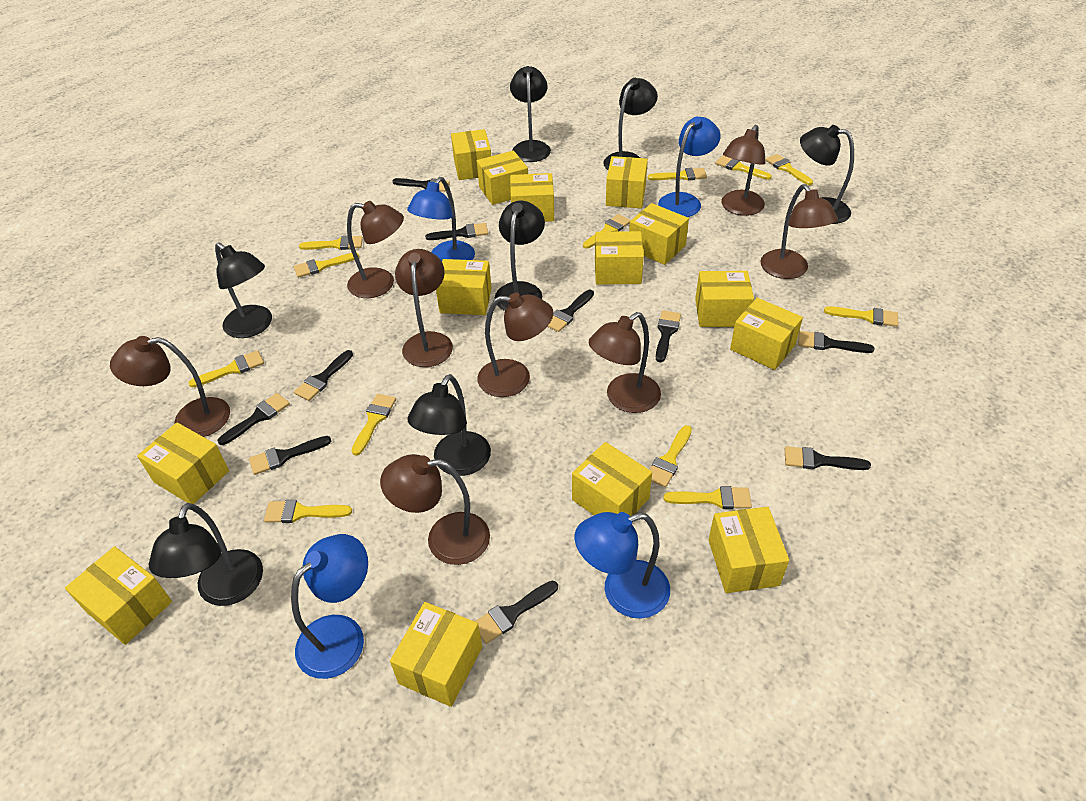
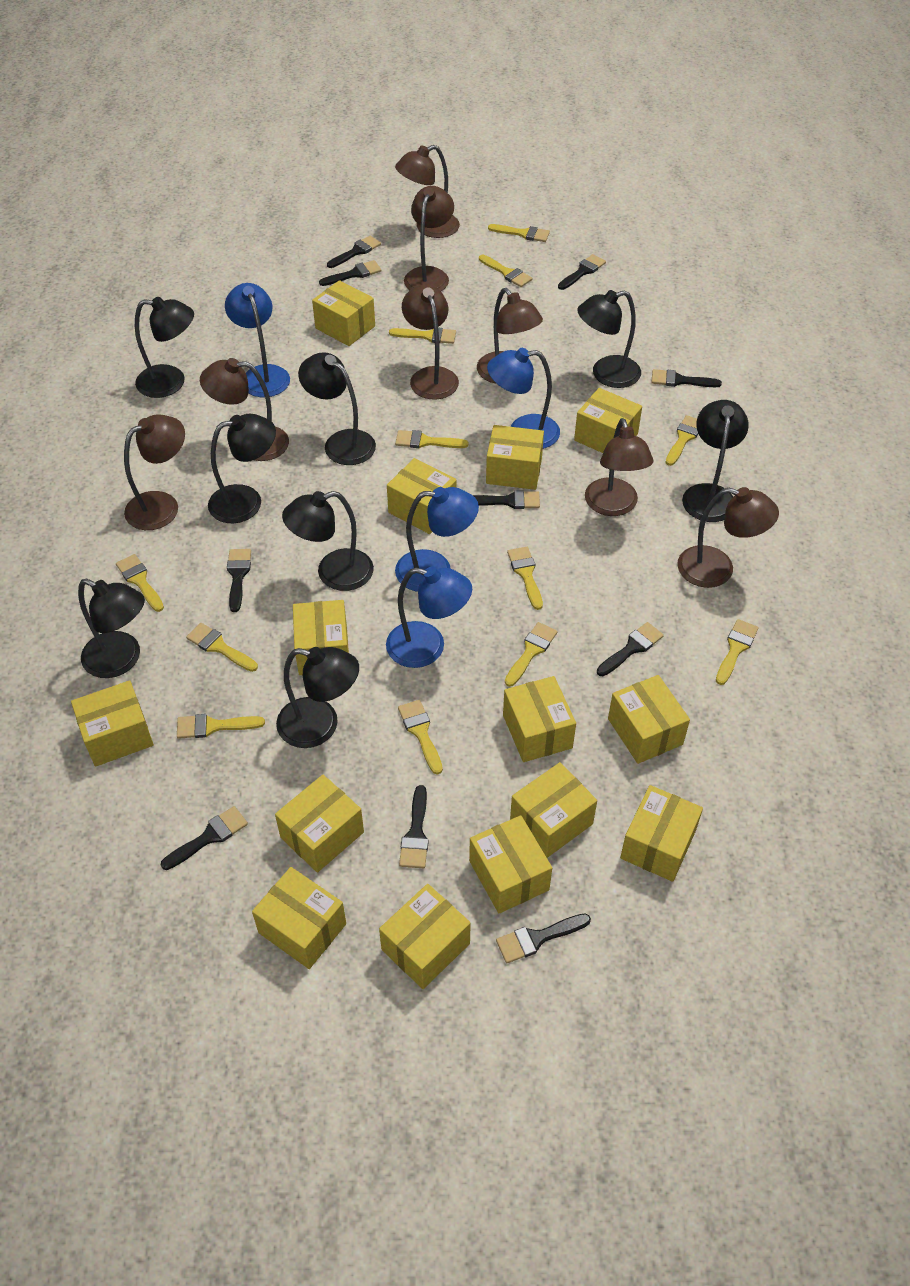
black lamp: [148,503,263,606] [215,243,272,338] [407,374,491,476] [495,201,545,311] [510,66,551,162] [603,78,658,170] [800,125,854,224] = 7 -> [78,579,145,678] [135,297,194,398] [208,414,276,523] [276,647,359,748] [282,491,374,591] [298,352,376,465] [577,290,641,388] [682,400,749,522] = 8

